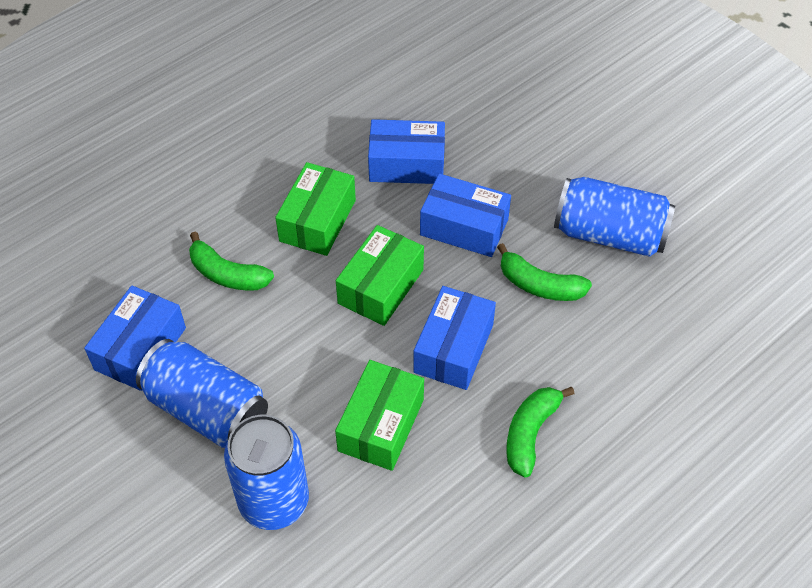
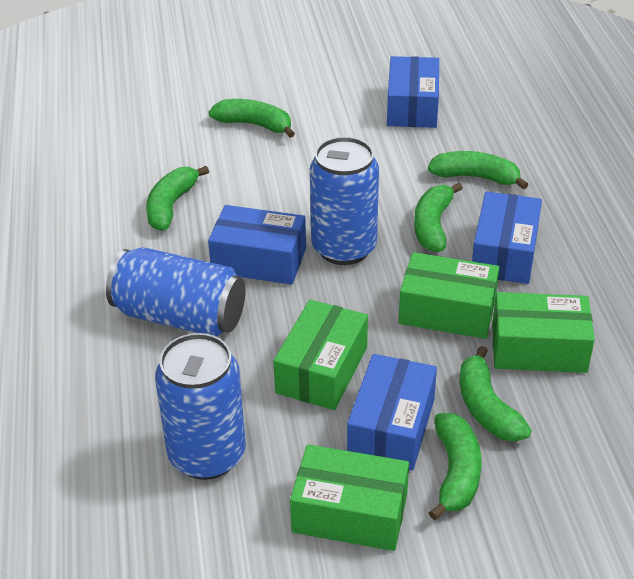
green banana: [189,232,274,291] [497,243,592,301] [506,387,575,477] = 3 -> [146,166,209,231] [209,99,295,138] [414,183,463,252] [428,151,529,190] [429,413,482,520] [460,346,532,442] = 6
green box: [275,162,356,256] [335,360,424,471] [336,225,424,326] = 3 -> [273,299,368,410] [290,444,409,551] [399,252,499,339] [492,292,595,373] = 4

